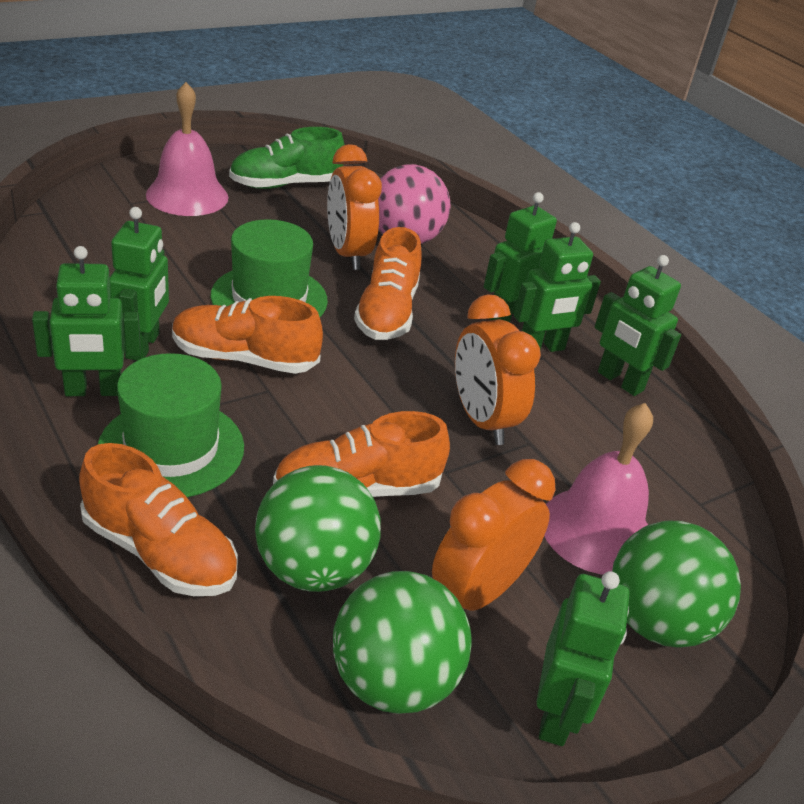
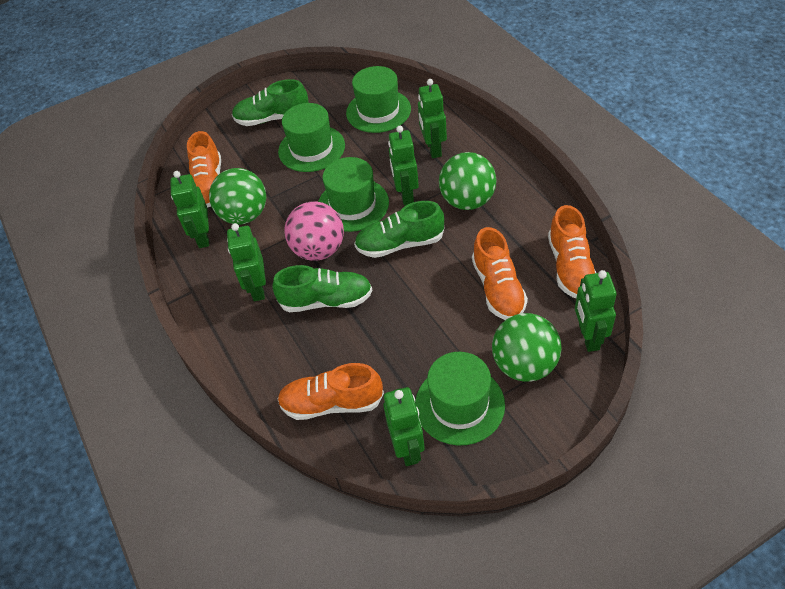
green hat: [98,353,244,497] [210,219,328,317] = 2 -> [278,103,345,172] [318,157,389,232] [346,66,411,133] [415,352,505,445] = 4
green shoe: [229,127,344,189] = 1 -> [232,79,309,126] [272,265,373,312] [354,201,444,258] = 3
orange clock: [327,144,382,270] [432,459,555,610] [455,294,541,445] = 3 -> none = 0
pink bell: [146,82,229,216] [544,403,653,575] = 2 -> none = 0

